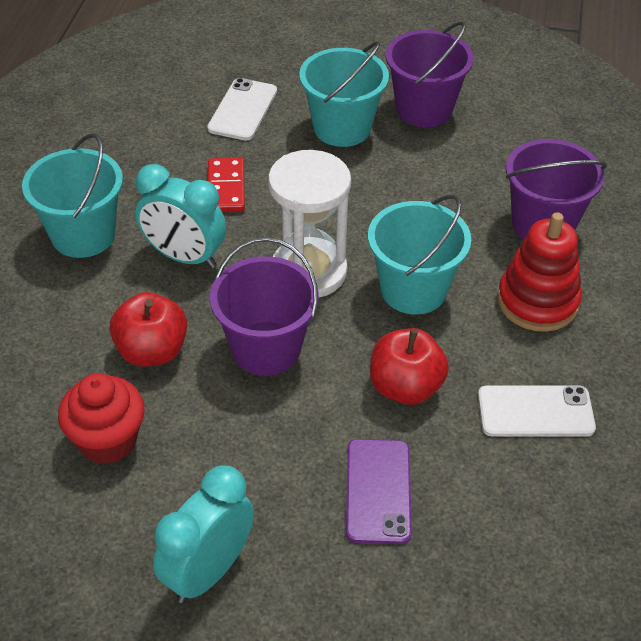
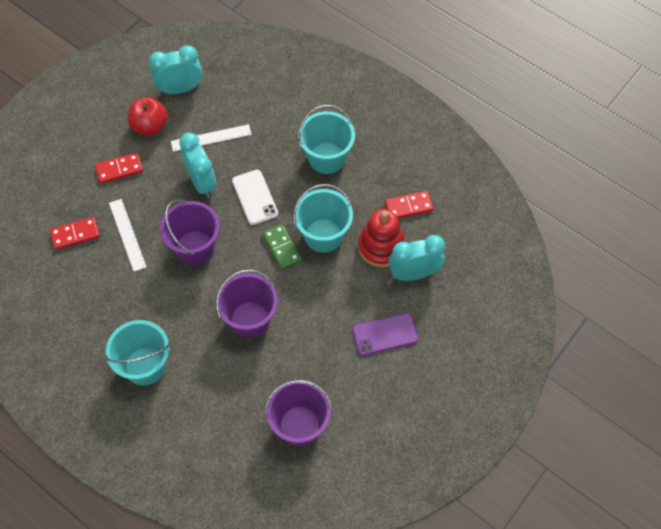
green domino: none = 0 -> [262,224,302,270] = 1
red apple: [109,292,187,367] [370,328,449,405] = 2 -> [128,97,168,136] = 1
red cupcake: [58,373,145,464] = 1 -> none = 0
red domino: [208,158,245,212] = 1 -> [50,217,100,250] [95,153,143,184] [385,191,434,219] = 3
turquoise clock: [135,164,226,268] [153,466,254,603] = 2 -> [149,45,202,94] [179,133,216,198] [389,235,445,281] = 3
white hourglass: [268,150,351,297] = 1 -> none = 0
white phone: [207,78,277,141] [478,385,596,437] = 2 -> [232,170,278,225] = 1
white ruler: none = 0 -> [109,199,146,272] [171,124,252,152] = 2

